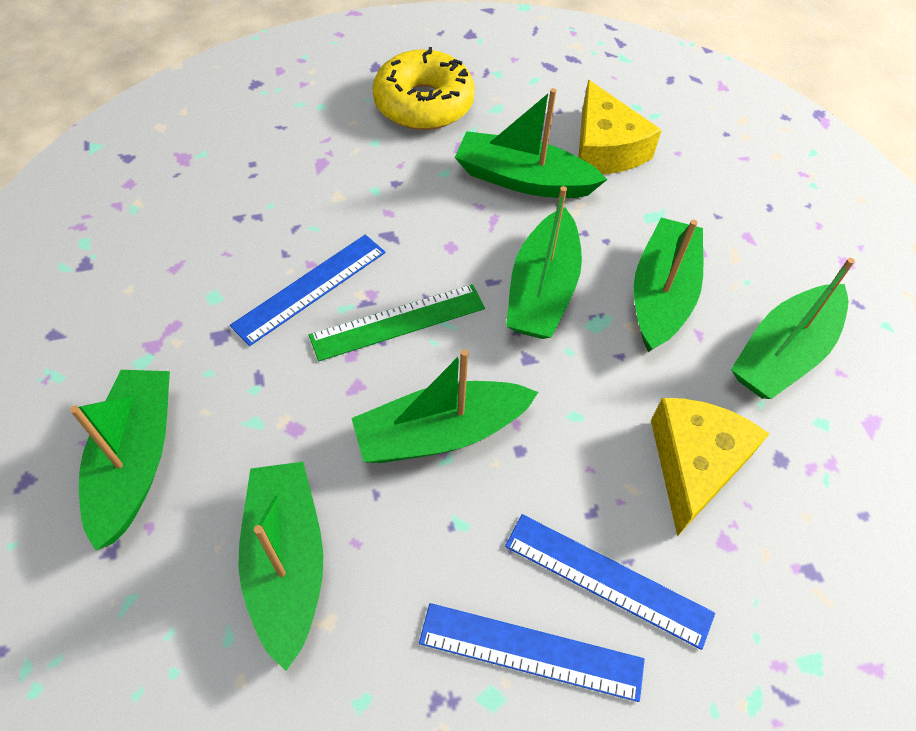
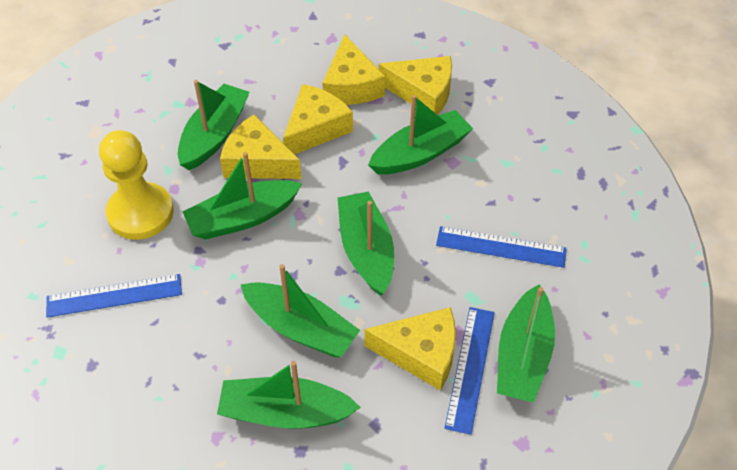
green ruler: [309,284,485,361] = 1 -> none = 0
yellow cheese: [578,80,662,174] [651,398,770,537] = 2 -> [220,115,302,179] [283,84,353,154] [322,34,385,105] [364,307,456,391] [378,56,452,115] = 5
yellow donut: [372,47,475,130] = 1 -> none = 0
yellow pawn: none = 0 -> [99,130,174,240] = 1

